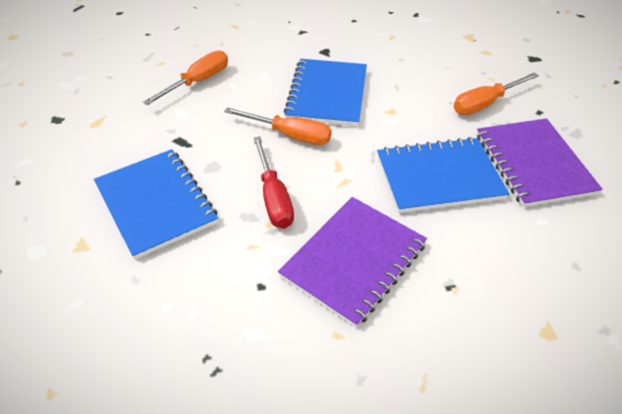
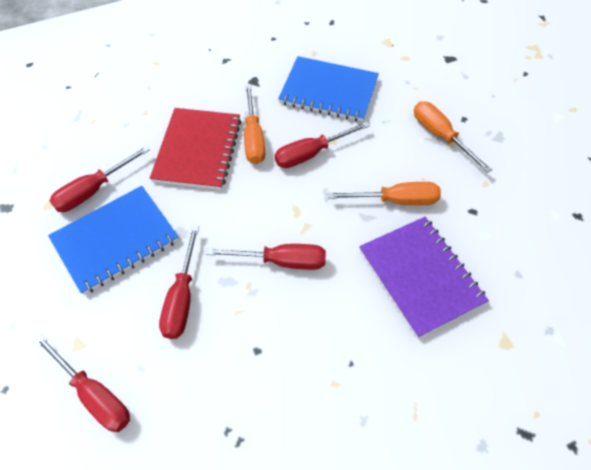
blue notebook: [94,149,218,260] [284,59,367,126] [377,137,509,213] = 3 -> [48,186,179,295] [278,56,379,122] = 2
purple notebook: [278,197,427,328] [477,118,603,207] = 2 -> [359,217,489,338] = 1
red notebook: none = 0 -> [150,108,241,190] = 1
red screwdriver: [253,136,294,228] = 1 -> [34,334,130,432] [50,146,150,212] [159,226,199,339] [206,244,326,270] [275,122,370,168] = 5

